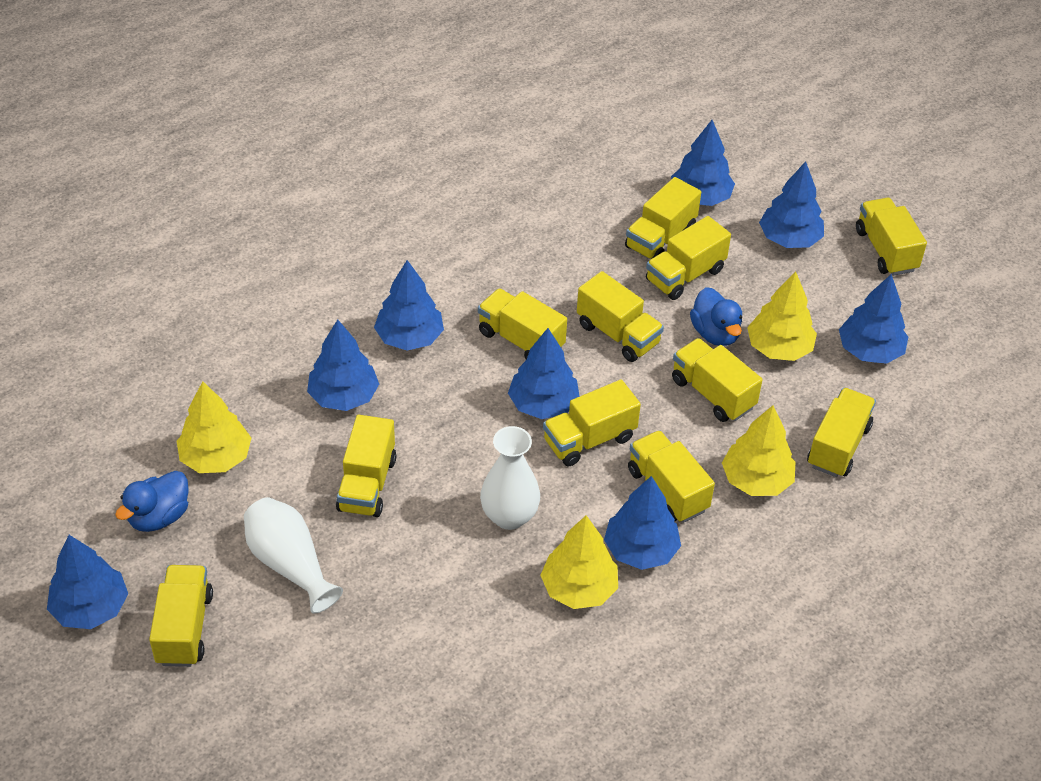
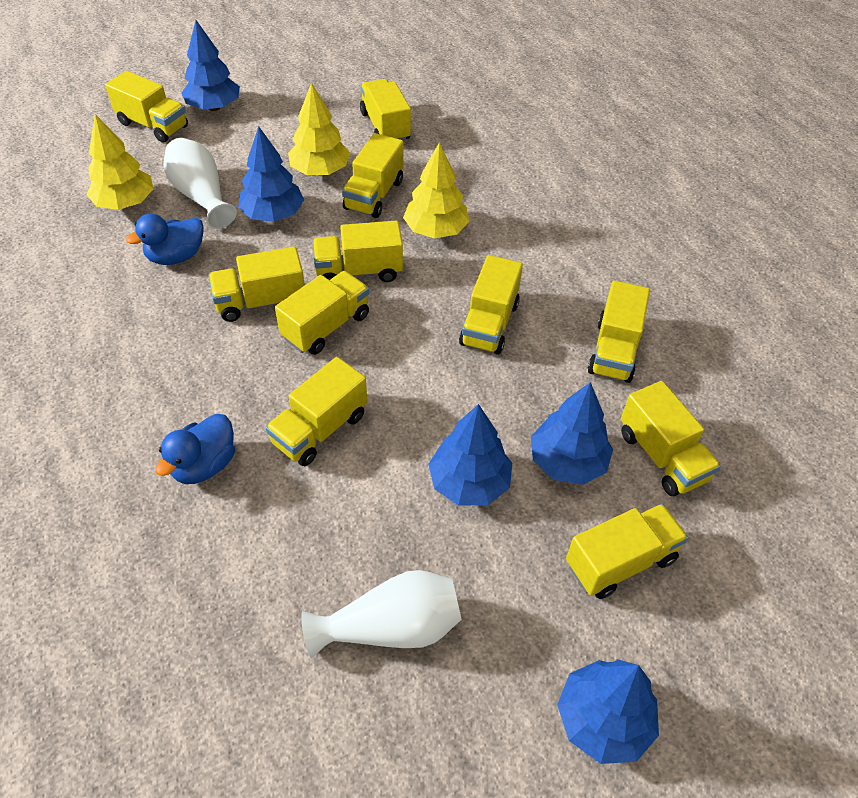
blue tree: [47,535,128,629] [307,319,379,411] [374,260,444,351] [508,328,580,419] [604,476,681,570] [671,120,735,206] [759,161,824,248] [839,274,908,364] = 8 -> [182,20,240,111] [238,126,304,222] [428,404,512,506] [531,382,613,485] [557,660,659,764] = 5
yellow tree: [177,381,251,473] [540,515,618,609] [722,405,795,496] [747,271,817,361] = 4 -> [86,114,154,210] [288,82,350,175] [403,142,470,239] = 3

